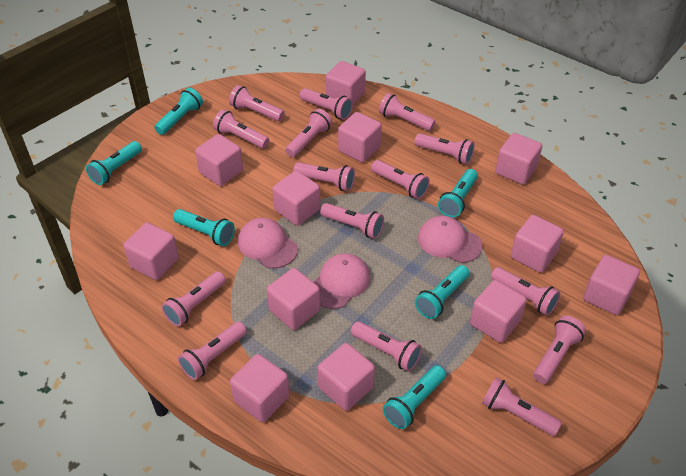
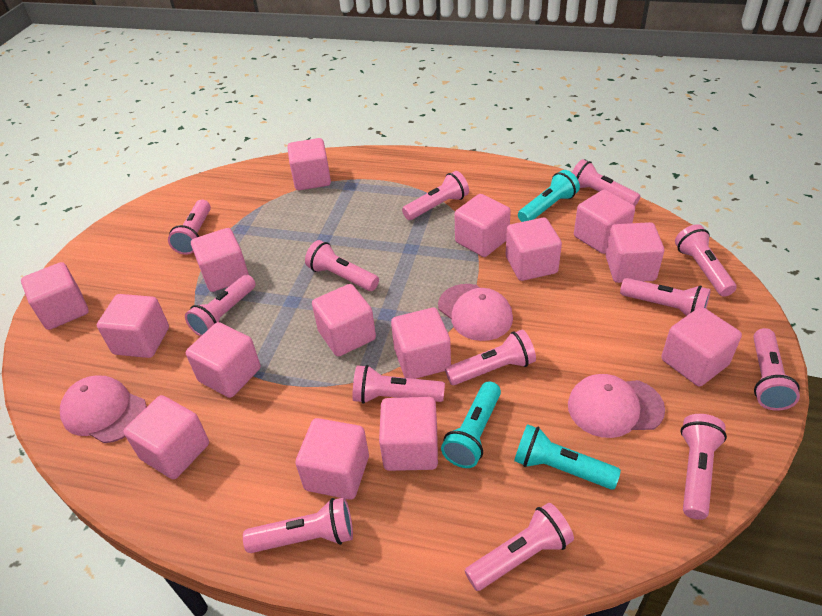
pink cube: [123,222,179,280] [195,134,243,186] [230,354,290,422] [267,268,320,330] [272,171,320,226] [317,343,375,411] [326,61,366,105] [338,112,382,162] [470,280,527,343] [495,133,542,184] [511,215,564,273] [583,255,640,315] = 12 -> [21,262,89,330] [97,294,169,358] [123,395,209,480] [186,322,261,398] [191,228,249,292] [287,138,331,190] [295,418,369,500] [312,284,376,357] [379,397,438,471] [391,308,451,379] [455,194,511,257] [506,218,562,281] [574,189,635,254] [606,222,664,283] [661,307,742,386] = 15
pink flashlight: [162,271,226,327] [178,322,247,380] [213,109,269,149] [229,85,284,121] [285,109,332,157] [293,162,355,191] [300,88,353,120] [320,203,384,239] [351,321,422,372] [371,160,430,199] [379,93,435,131] [414,133,475,164] [482,377,562,436] [491,267,560,316] [533,316,586,384] = 15 -> [168,200,211,255] [185,275,256,337] [243,497,353,553] [305,240,379,291] [352,365,445,404] [402,171,469,220] [445,330,536,385] [465,503,574,591] [572,159,640,206] [620,278,711,316] [675,224,737,297] [681,414,727,520] [753,328,800,411] = 13
turquoise flashlight: [86,141,142,185] [154,87,203,135] [173,209,235,246] [383,365,446,429] [415,265,470,319] [438,169,478,218] = 6 -> [441,381,501,468] [514,424,621,490] [518,170,580,222] = 3

